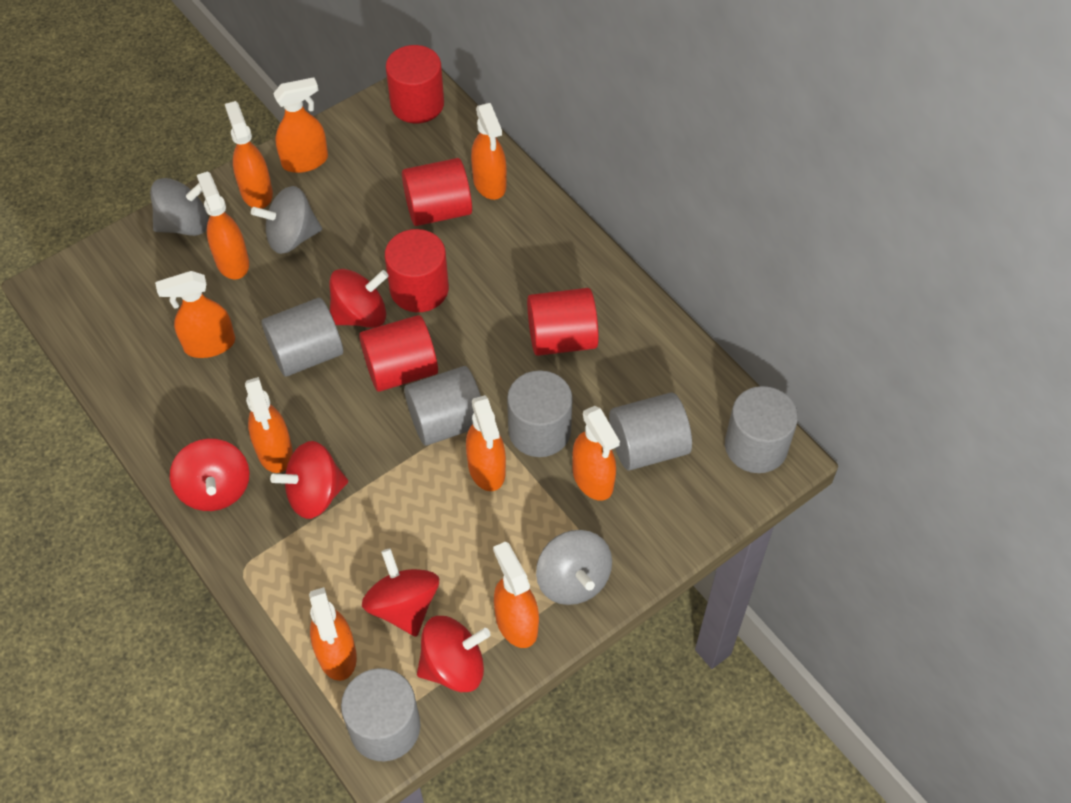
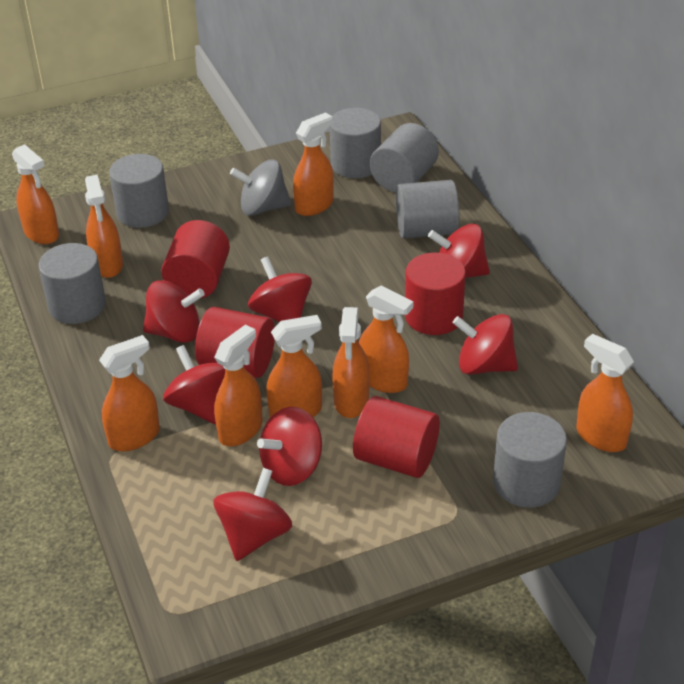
grey spinning top: [150,178,208,236] [251,186,322,254] [536,530,612,605] = 3 -> [230,159,291,216] = 1
orange spray bottle: [155,271,235,358] [197,171,249,280] [225,101,273,209] [245,377,293,473] [273,77,328,173] [309,587,357,681] [466,395,506,491] [471,103,507,200] [493,541,539,648] [572,406,620,501] = 10 -> [12,144,59,244] [85,175,123,278] [99,335,160,451] [214,324,262,446] [266,315,322,418] [293,113,334,216] [333,307,369,418] [359,285,413,393] [576,334,634,452] = 9
red cylinder: [359,315,438,392] [385,229,449,312] [386,45,444,123] [402,158,472,226] [527,288,599,356] = 5 -> [161,220,230,299] [195,307,275,378] [353,396,440,478] [405,253,466,335] = 4
red spinning top: [170,439,250,511] [270,441,348,519] [330,269,389,328] [362,548,439,637] [417,616,491,692] = 5 -> [143,280,205,343] [163,345,225,424] [213,468,292,561] [248,256,312,322] [257,407,322,486] [428,224,490,278] [453,314,518,375] = 7

